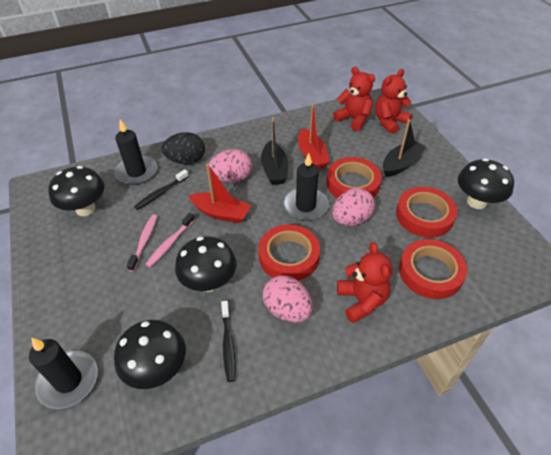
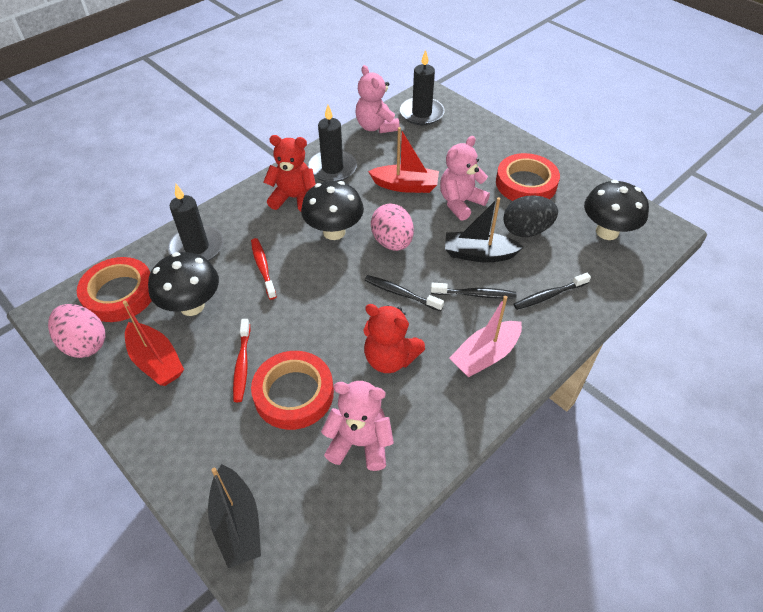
black mushroom: [48,166,104,216] [114,320,186,389] [175,236,236,292] [458,158,514,209] = 4 -> [148,252,219,316] [301,181,364,240] [584,180,649,240] = 3
black toothbrush: [134,169,189,210] [221,301,236,382] = 2 -> [364,275,444,311] [431,283,517,299] [514,273,591,310] = 3
pink boat: none = 0 -> [449,296,522,377] = 1
pink egg: [209,149,252,182] [263,275,313,323] [332,188,375,226] = 3 -> [48,304,105,358] [371,204,414,251] = 2
pink teddy bear: none = 0 -> [321,381,394,471] [356,65,400,133] [440,136,490,221] = 3
pink toothbrush: [127,214,157,272] [145,213,195,267] = 2 -> none = 0
red tape: [258,224,320,281] [326,157,382,199] [396,186,457,238] [399,239,467,299] = 4 -> [77,257,152,322] [251,351,334,430] [496,153,560,201] = 3
red teddy bear: [333,67,375,131] [337,242,393,323] [375,69,412,134] = 3 -> [263,135,316,212] [363,304,425,373] = 2
red toothbrush: none = 0 -> [233,319,250,402] [251,238,277,300] = 2

